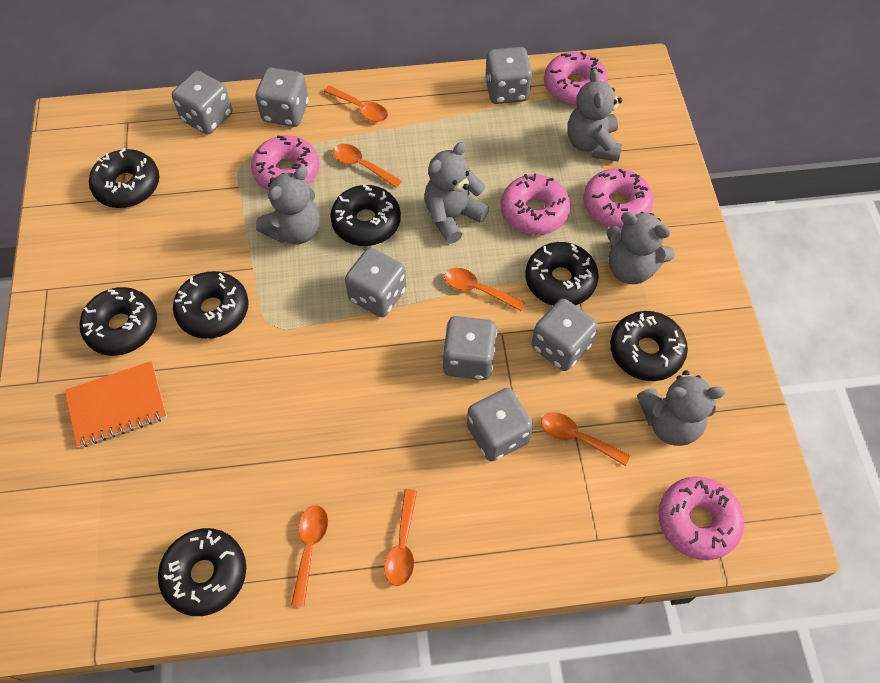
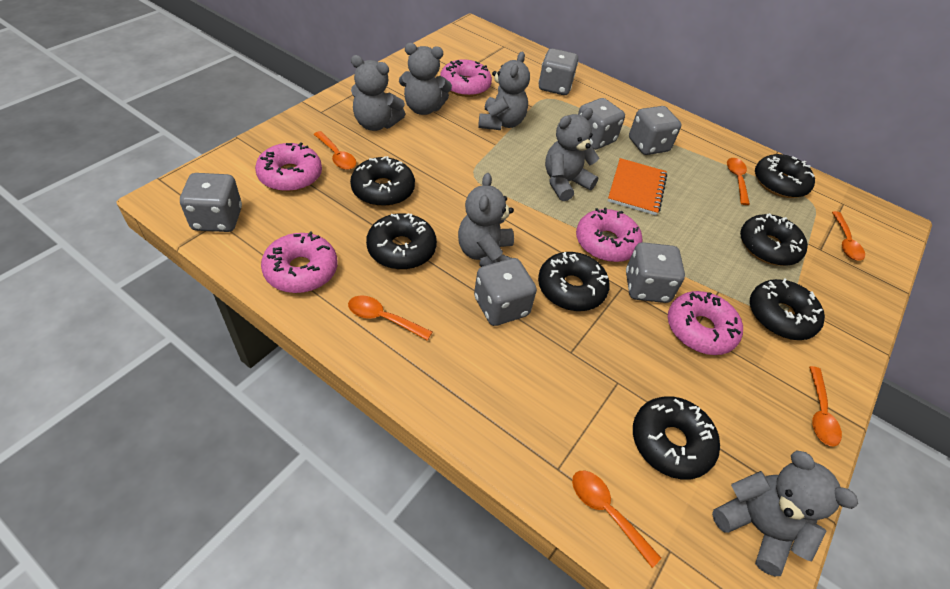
grey dice: [172,71,232,134] [256,68,308,127] [345,248,406,317] [442,316,497,380] [467,388,533,462] [485,47,533,104] [531,299,598,371] = 7 -> [180,173,242,232] [474,258,537,326] [539,48,578,95] [578,98,625,150] [626,242,685,303] [629,106,681,155] = 6
grey teddy bear: [256,166,320,244] [424,142,489,244] [567,69,622,161] [607,212,675,284] [637,370,725,446] = 5 -> [351,55,405,131] [399,43,452,115] [458,173,514,267] [478,52,530,130] [545,108,599,201] [712,450,858,576] = 6

